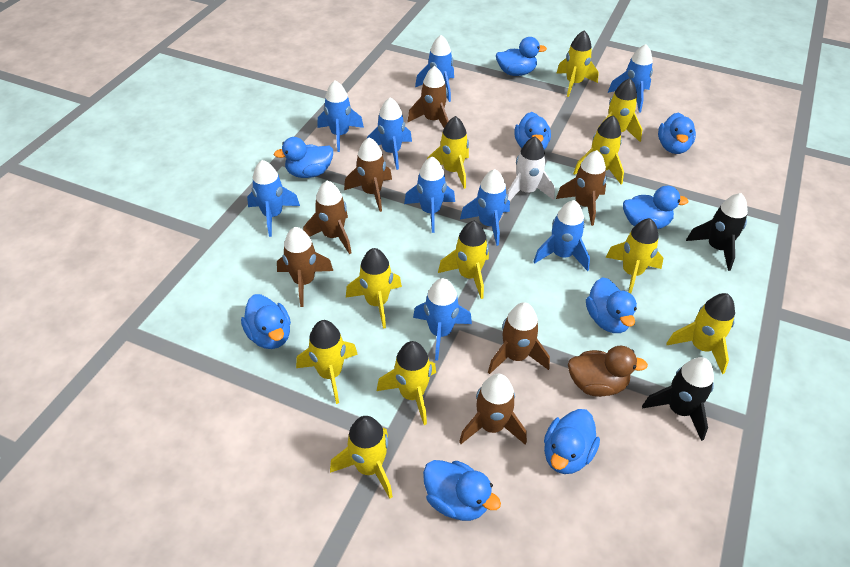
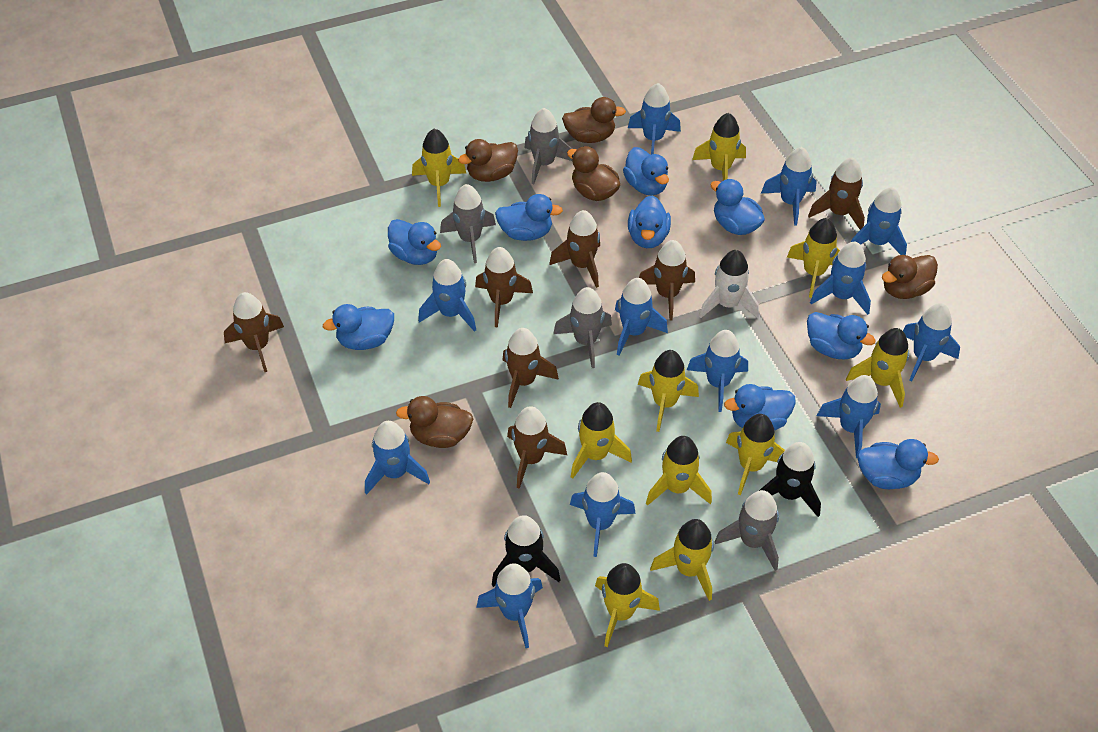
blue rocket: [247,160,300,237] [317,80,364,152] [367,97,412,170] [404,157,455,233] [413,278,472,361] [415,35,454,102] [460,169,510,246] [533,200,590,271] [608,44,653,113] = 9 -> [365,421,430,495] [418,259,476,332] [476,563,543,648] [570,472,636,557] [615,278,668,356] [628,83,681,155] [687,330,748,412] [761,147,817,226] [810,242,871,315] [817,375,881,458] [851,187,907,255] [903,303,960,381] = 12
brown duck: [568,346,648,397] = 1 -> [396,396,473,448] [458,139,518,182] [562,97,626,143] [567,146,620,201] [882,255,938,299] = 5
grey rocket: none = 0 -> [440,184,496,263] [525,108,572,184] [553,287,612,368] [714,490,779,571] = 4
yellow rocket: [296,320,358,404] [330,416,393,499] [346,248,402,329] [377,341,436,425] [427,116,469,189] [438,221,489,299] [557,31,599,97] [573,115,624,185] [600,78,643,142] [606,218,663,294] [666,293,735,374] = 11 -> [412,129,467,207] [571,402,632,479] [595,563,660,647] [638,350,699,432] [646,436,712,506] [650,519,714,601] [692,113,746,181] [726,414,785,495] [787,218,840,298] [846,328,909,408] = 10

